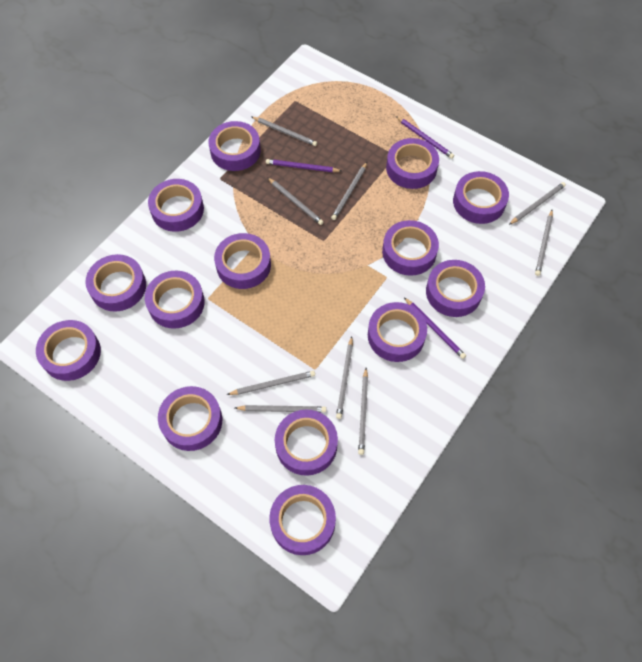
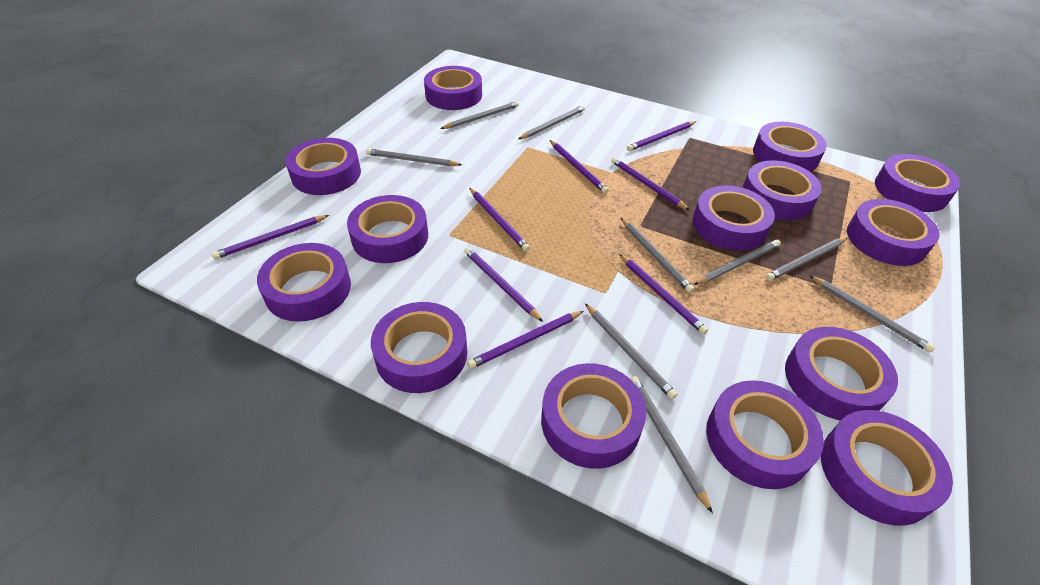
purple pencil: [266,159,341,172] [396,116,454,159] [404,298,466,359] = 3 -> [211,215,329,259] [464,247,543,322] [467,311,583,369] [470,188,530,251] [550,140,609,194] [612,157,689,210] [619,254,708,335] [627,121,697,151] = 8

